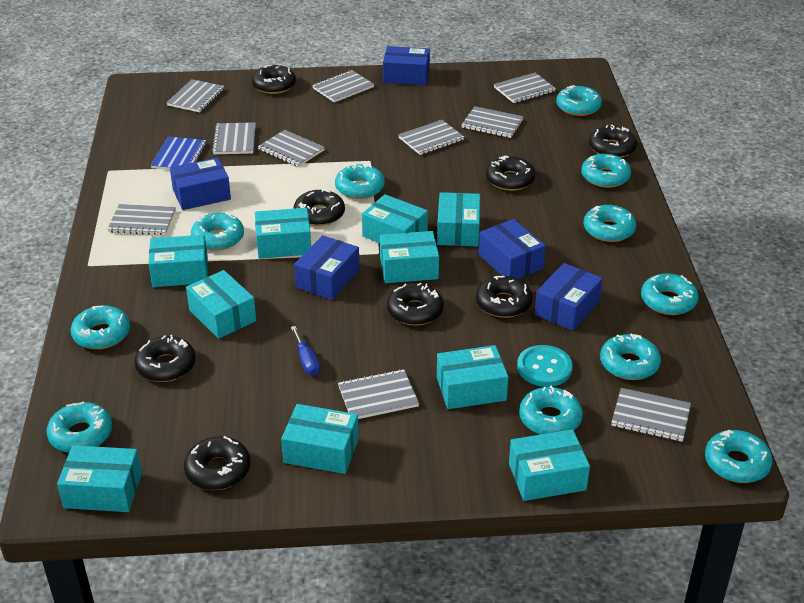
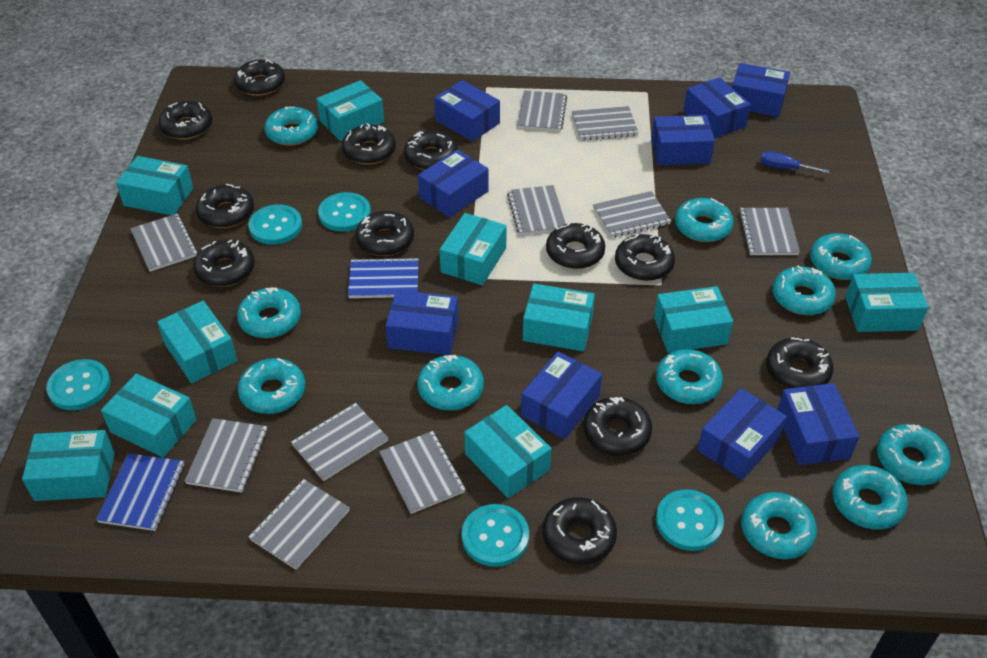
black donut: [135,335,196,382] [184,436,250,490] [252,65,296,94] [294,189,345,226] [387,283,444,326] [476,276,533,318] [486,156,536,191] [589,125,637,158] = 8 -> [158,101,212,140] [193,240,255,287] [196,183,254,228] [234,59,285,96] [342,123,396,165] [355,211,414,256] [404,130,458,170] [543,497,617,565] [546,223,605,269] [583,397,652,456] [615,234,675,281] [766,337,834,389] = 12
blue box: [170,157,231,210] [294,235,360,300] [383,46,430,85] [479,219,546,279] [535,263,603,331] = 5 -> [386,290,458,355] [418,150,489,218] [434,80,500,142] [521,352,602,439] [651,115,715,166] [683,77,751,138] [698,388,787,480] [732,63,790,117] [777,383,859,465] = 9
blue notebook: [151,137,206,170] = 1 -> [96,453,184,531] [348,257,419,298] = 2
turquoise button: [517,345,573,387] = 1 -> [46,359,111,410] [248,205,302,245] [318,192,371,232] [462,504,529,567] [656,490,724,551] = 5

